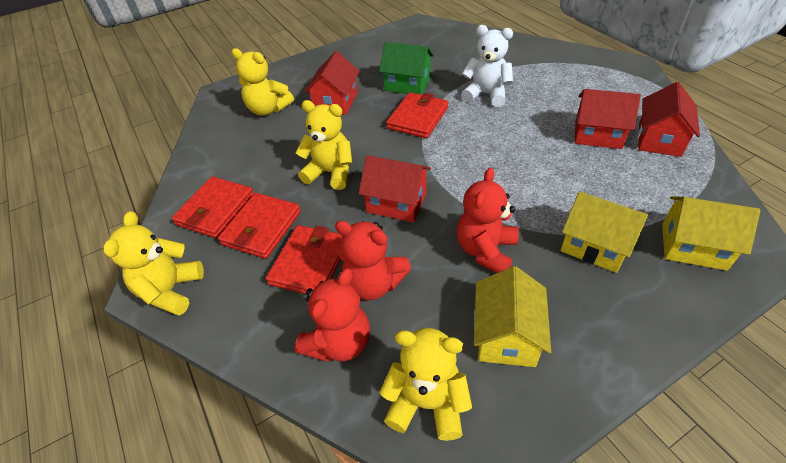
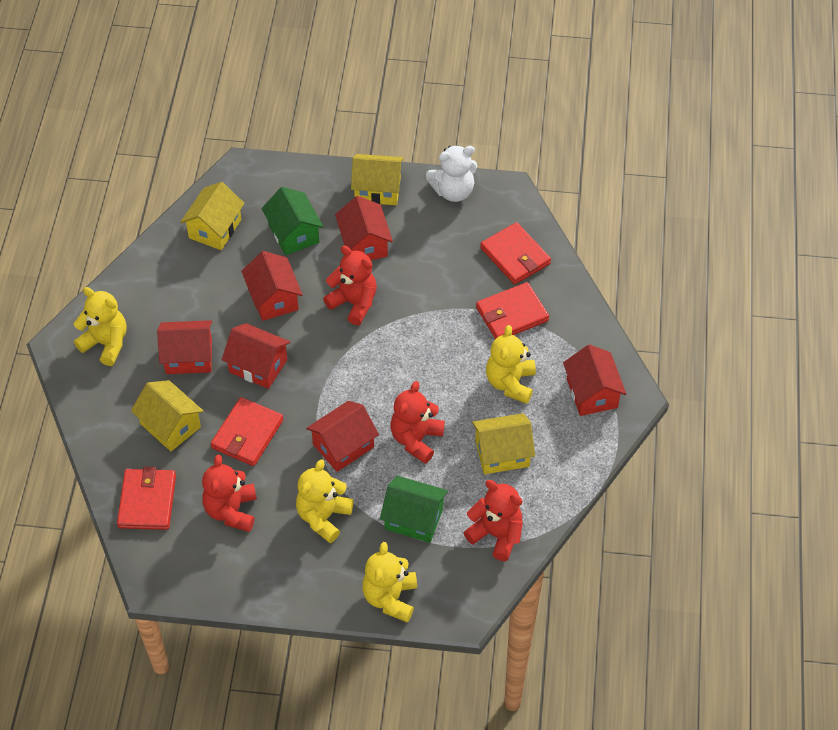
green house: [379,42,434,95] = 1 -> [261,187,324,255] [380,476,448,543] = 2
red house: [304,51,360,115] [359,155,431,222] [575,89,641,149] [638,82,700,157] = 4 -> [157,320,212,374] [222,323,290,389] [241,251,303,321] [306,401,379,472] [335,196,393,260] [563,344,626,416] = 6
red teddy bear: [295,269,370,362] [335,220,411,300] [457,168,519,273] = 3 -> [202,455,257,532] [323,245,377,325] [391,381,445,464] [463,480,523,561] = 4
yellow house: [474,266,551,367] [561,192,648,273] [662,196,760,271] = 3 -> [131,380,204,451] [180,182,245,250] [351,154,403,205] [472,413,535,474] = 4

